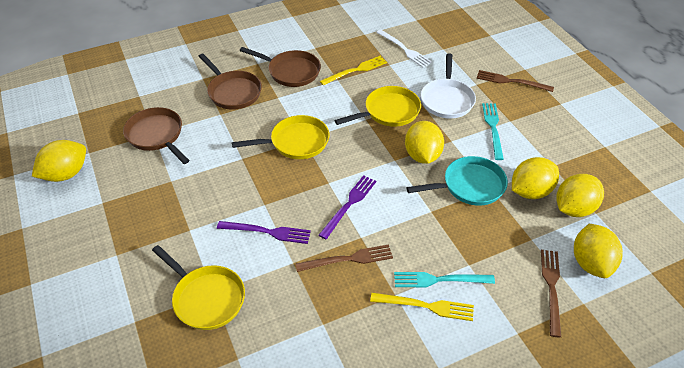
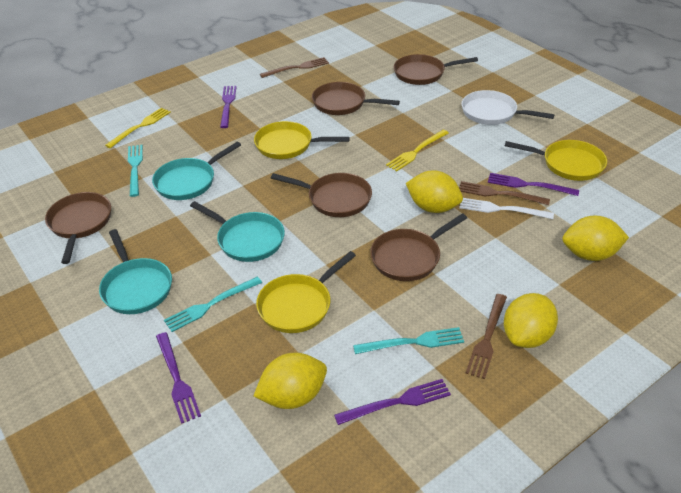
brown pan: [123,107,190,164] [198,54,262,110] [240,47,321,87] = 3 -> [45,192,111,264] [271,173,372,217] [312,82,400,115] [370,213,467,281] [394,54,478,85] = 5
purple fork: [217,221,311,244] [319,175,376,239] = 2 -> [156,332,201,424] [220,86,237,128] [334,379,451,425] [488,173,579,196] = 4
turquoise fork: [394,272,495,288] [482,103,504,160] = 2 -> [128,145,143,197] [164,277,262,332] [353,327,464,354] = 3
turquoise pan: [406,156,508,206] = 1 -> [99,229,172,314] [152,142,241,200] [190,201,285,262] = 3
yellow lemon: [32,140,86,182] [405,121,444,164] [512,157,559,199] [556,174,604,217] [574,224,623,278] = 5 -> [254,353,327,409] [406,170,463,213] [504,293,558,348] [562,216,629,261] = 4

